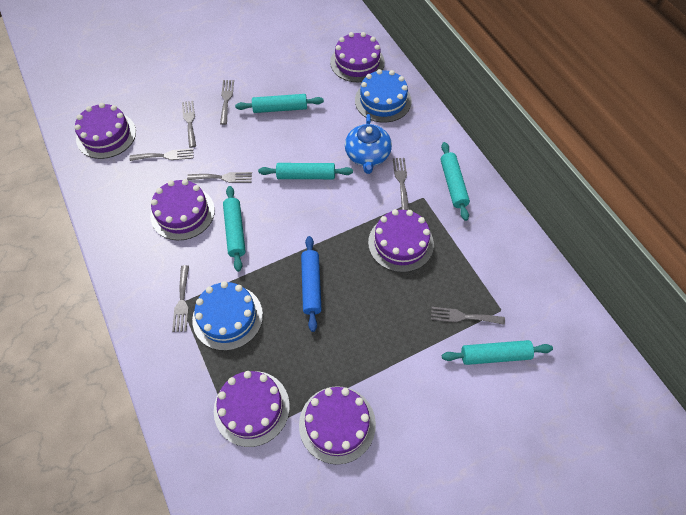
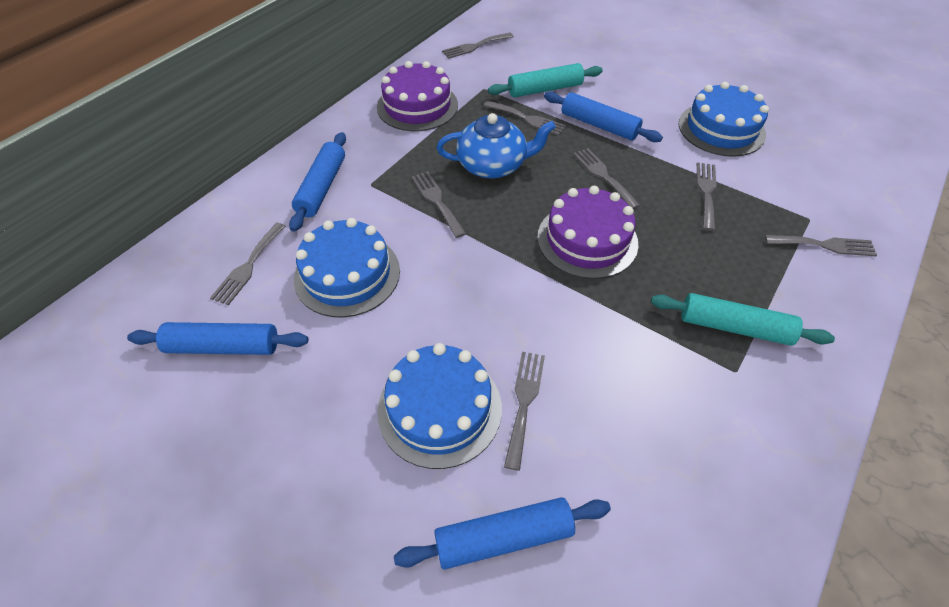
blue cake: [192,281,263,351] [355,69,412,122] = 2 -> [294,218,400,318] [377,343,502,469] [679,82,769,157] = 3
blue rolling pin: [301,236,322,332] = 1 -> [127,322,308,355] [289,132,346,232] [394,497,611,569] [544,91,663,142] = 4
grey fork: [130,148,194,161] [172,265,189,332] [182,101,196,148] [187,172,252,183] [220,80,234,125] [393,158,409,210] [431,307,505,325] = 7 -> [210,223,286,305] [412,171,466,238] [442,33,514,59] [484,101,566,135] [504,352,545,471] [573,148,640,209] [697,162,717,231] [765,235,877,256] = 8
purple cake: [74,103,136,159] [150,179,215,240] [214,371,290,447] [299,386,376,465] [330,32,385,82] [368,209,434,272] = 6 -> [377,61,458,131] [537,186,638,279] = 2
turquoise rolling pin: [223,186,246,272] [235,94,324,113] [258,163,353,179] [440,142,470,221] [442,340,553,365] = 5 -> [488,63,603,97] [651,293,835,346] = 2

